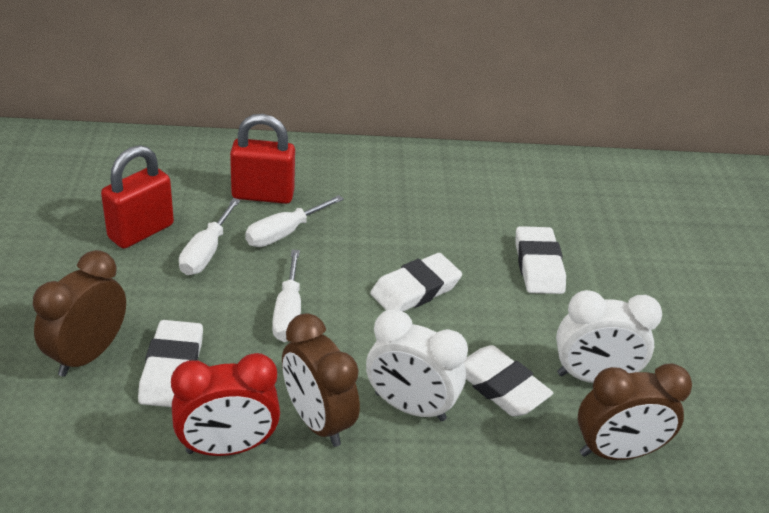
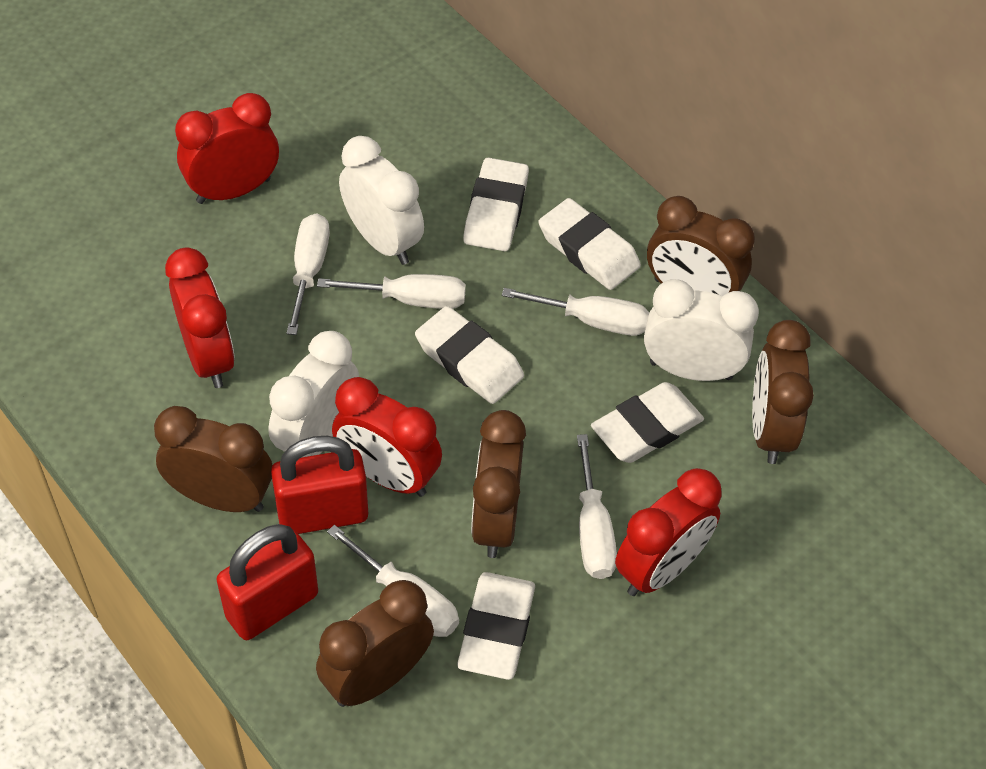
brown clock: [33,250,126,377] [282,313,360,447] [578,363,692,460] = 3 -> [154,406,272,512] [316,580,434,707] [471,410,526,558] [647,196,755,296] [752,320,814,464] = 5
red clock: [171,353,280,456] = 1 -> [165,247,235,388] [175,93,279,204] [332,377,442,497] [615,468,722,596] = 4
white clock: [366,309,468,421] [556,290,662,383] = 2 -> [268,331,359,458] [339,136,424,265] [644,279,759,381] = 3
white eraser: [138,320,203,407] [370,253,462,312] [464,345,553,417] [515,226,566,294] = 4 -> [415,306,524,404] [457,572,535,680] [463,157,529,251] [538,198,641,290] [591,382,704,463] = 5
white screwdriver: [179,198,240,275] [245,195,344,247] [272,250,301,342] = 3 -> [287,214,330,335] [317,274,466,309] [327,525,459,637] [502,288,649,336] [577,434,617,579] = 5

